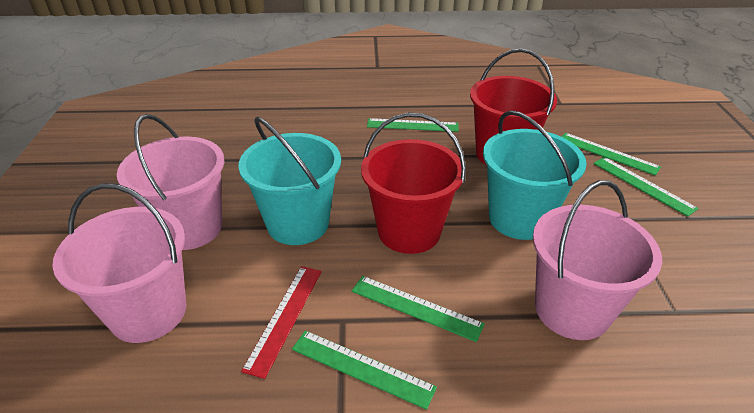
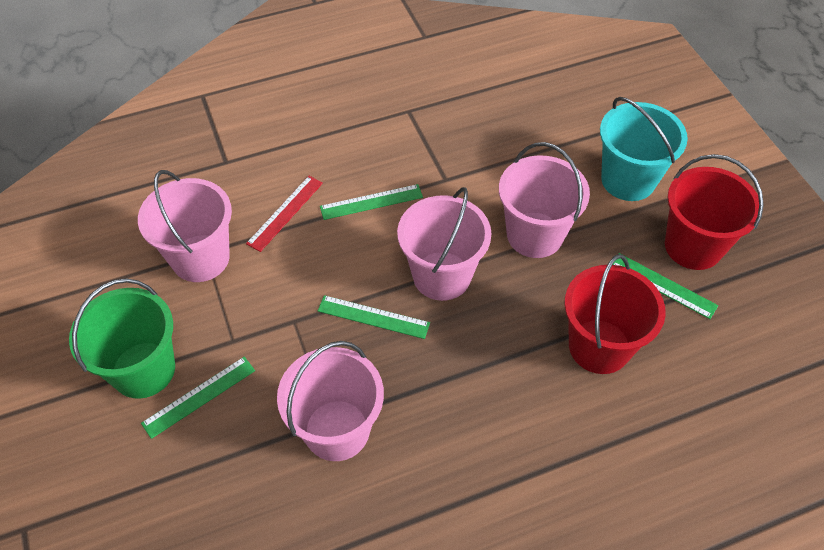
green bucket: none = 0 -> [69,278,175,399] = 1
green ruler: [292,330,437,410] [352,276,485,342] [367,118,459,132] [562,133,661,176] [593,157,699,217] = 5 -> [141,357,255,439] [318,295,430,339] [320,184,423,220] [612,253,718,319] = 4
pink bucket: [52,183,186,343] [117,114,224,250] [533,180,662,340] = 3 -> [138,170,232,282] [277,341,384,461] [397,187,492,301] [499,142,590,258] = 4
turquoise bucket: [238,117,341,245] [483,110,586,240] = 2 -> [600,97,688,201] = 1

